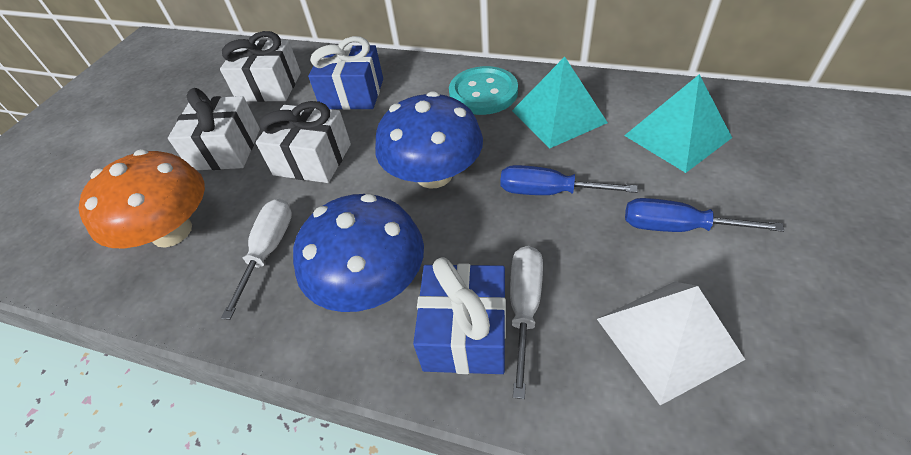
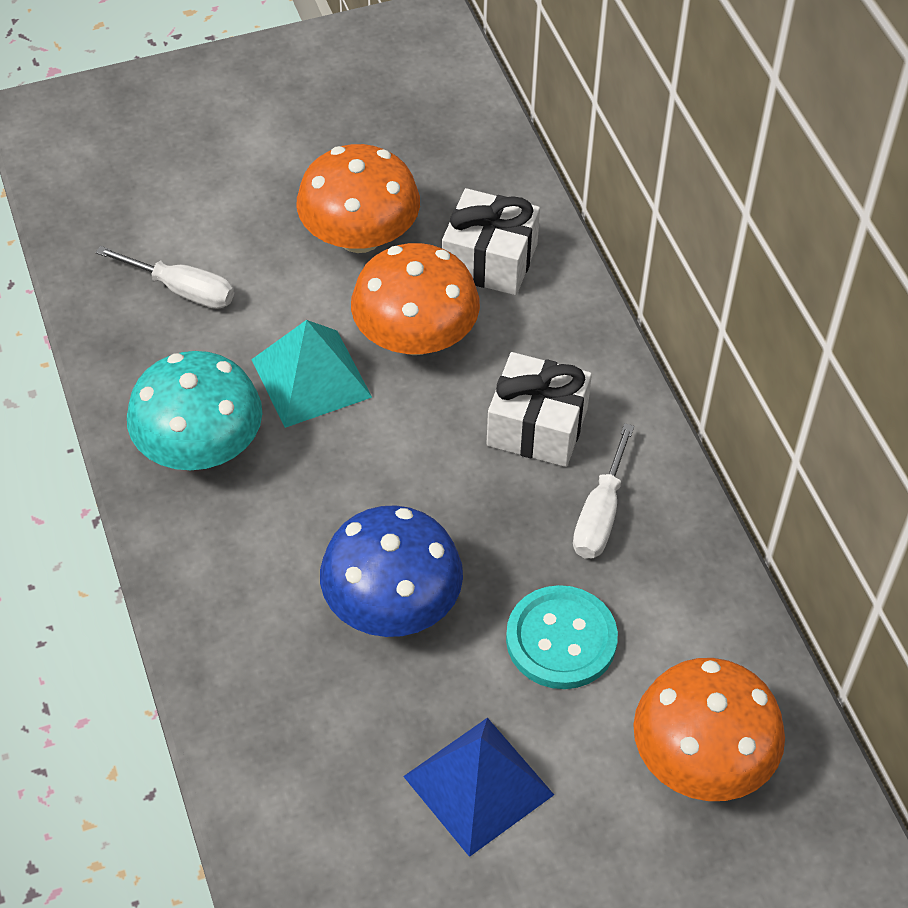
blue gift: [308,36,383,110] [413,257,506,374] = 2 -> none = 0
blue mushroom: [293,194,424,312] [375,91,483,189] = 2 -> [320,505,463,637] = 1
blue pyramid: none = 0 -> [403,718,554,857] = 1
blue screwdriver: [500,165,638,195] [625,198,785,232] = 2 -> none = 0
orange mushroom: [78,149,205,248] = 1 -> [296,144,420,253] [351,243,480,355] [633,658,785,801] = 3
turquoise mushroom: none = 0 -> [127,351,262,470] = 1
turquoise pyramid: [512,57,608,148] [624,74,732,173] = 2 -> [251,320,372,428] = 1
white gift: [168,88,260,170] [220,31,301,102] [256,101,351,183] = 3 -> [442,188,540,295] [486,352,592,467] = 2
white pyramid: [597,282,745,405] = 1 -> none = 0

